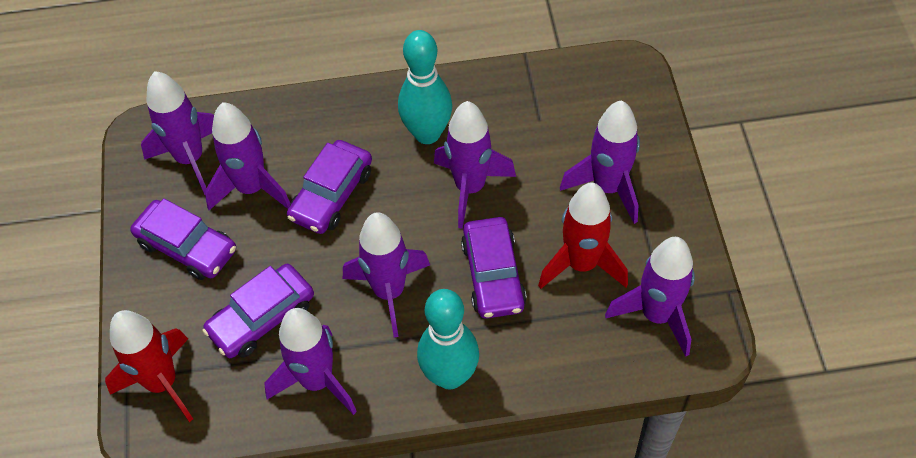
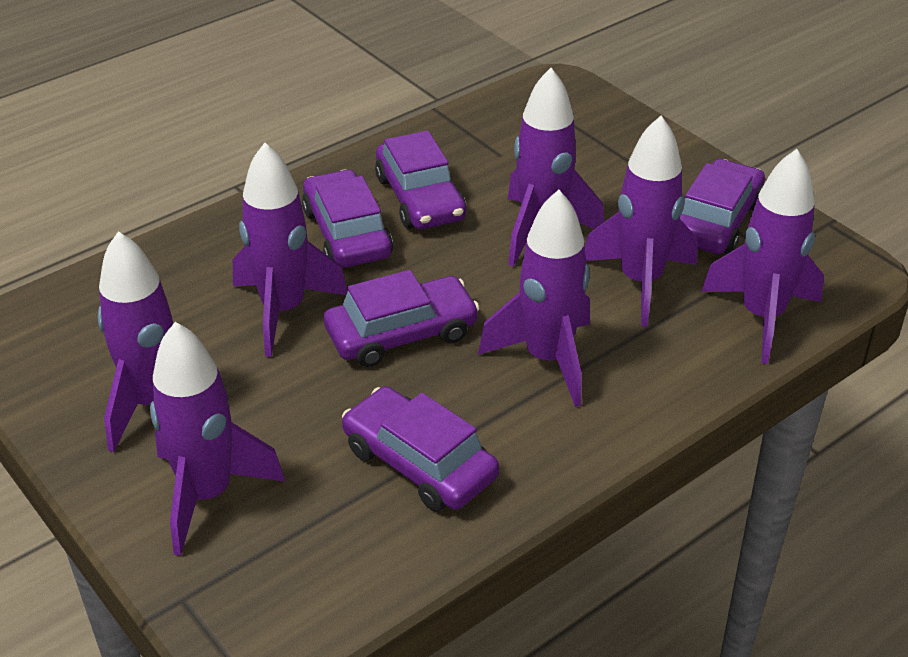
purple car: [130,198,236,280] [202,264,314,358] [287,140,372,234] [461,217,527,319] = 4 -> [302,169,393,268] [324,270,480,367] [342,386,499,512] [375,131,466,229] [680,159,765,254] = 5
red rocket: [105,310,193,422] [538,183,628,289] = 2 -> none = 0
turquoise bowling pin: [398,30,452,144] [417,289,479,390] = 2 -> none = 0

